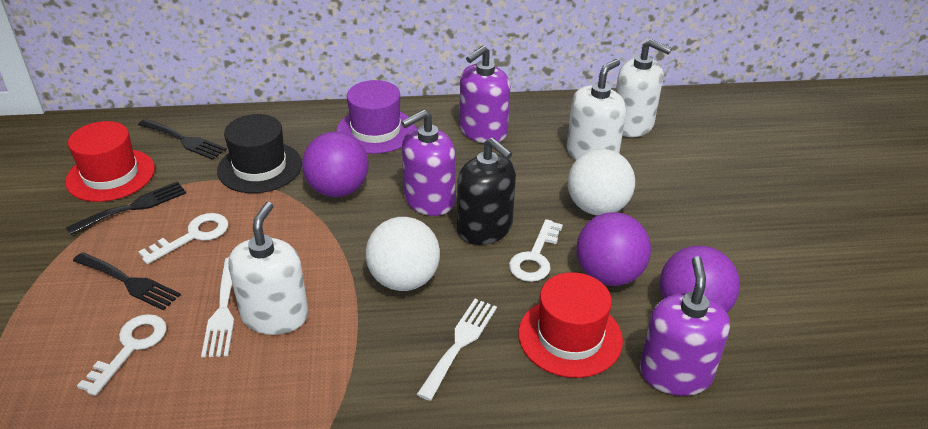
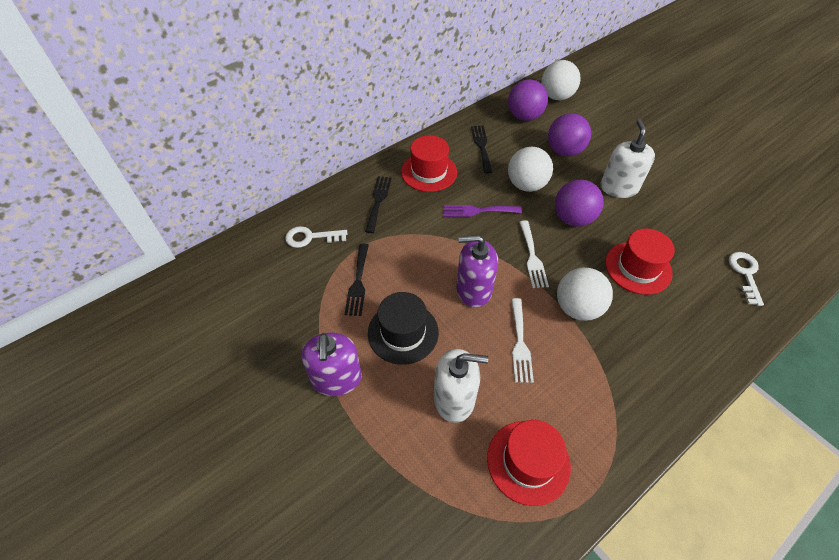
black soap dispenser: [457,138,516,245] = 1 -> none = 0
purple fork: none = 0 -> [443,205,522,217] = 1
purple hat: [336,80,415,154] = 1 -> none = 0
purple soap dispenser: [401,110,455,216] [460,46,510,143] [640,256,730,396] = 3 -> [301,333,362,396] [456,235,498,308] = 2
red hat: [65,121,155,202] [518,272,623,378] = 2 -> [401,135,457,192] [487,420,571,506] [605,229,675,295] = 3
white ball: [366,217,440,291] [568,149,635,216] = 2 -> [508,147,553,192] [541,60,581,100] [557,268,613,321] = 3
white key: [77,314,167,396] [138,213,228,264] [509,219,563,282] = 3 -> [285,226,347,248] [729,252,764,306] = 2
white soap dispenser: [228,202,309,335] [567,59,626,160] [616,39,672,137] = 3 -> [434,349,488,423] [600,119,655,198] = 2

